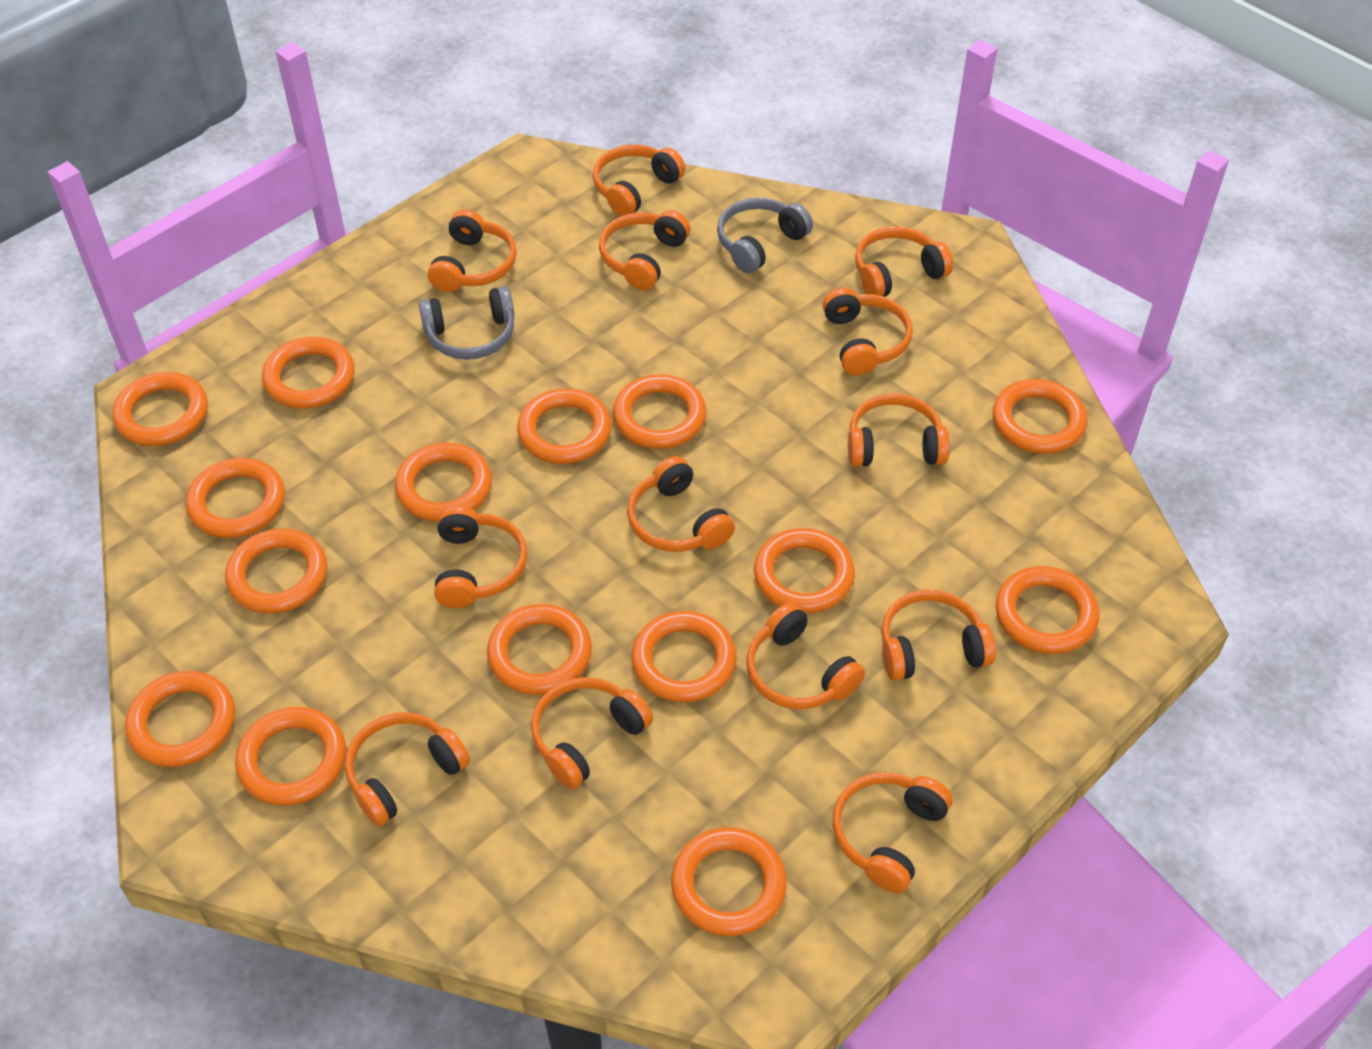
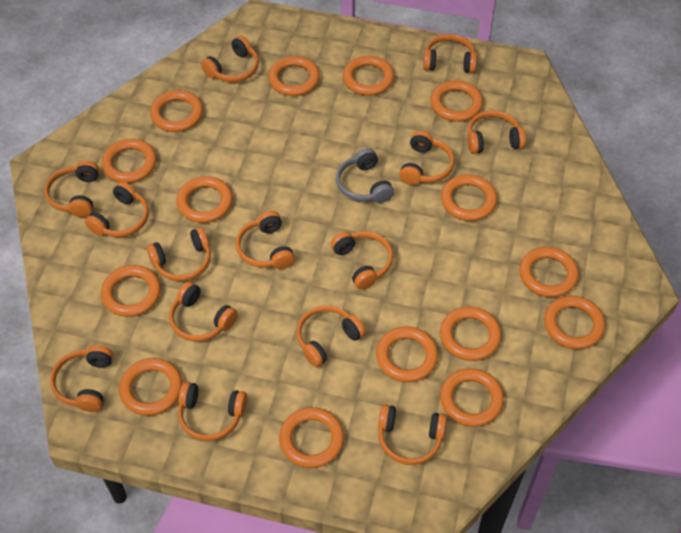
grey headphones: [419,286,515,360] [717,197,813,273] = 2 -> [336,148,394,203] = 1
orange headphones: [345,712,470,826] [427,209,517,292] [434,505,528,608] [531,677,653,789] [593,144,685,216] [599,210,690,290] [627,456,735,552] [746,602,865,709] [822,288,913,376] [832,772,953,893] [848,393,950,467] [855,226,953,297] [881,590,996,681] = 13 -> [45,160,99,217] [50,345,113,412] [85,182,149,237] [147,227,211,281] [169,281,238,342] [178,382,247,441] [201,36,259,82] [236,211,295,269] [297,305,366,367] [331,231,393,290] [378,404,447,465] [399,131,455,185] [423,34,477,73] [468,110,526,154] = 14

